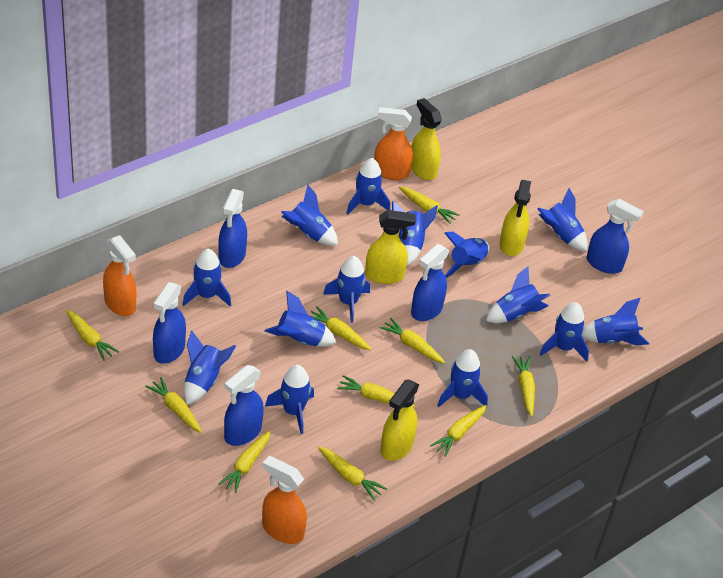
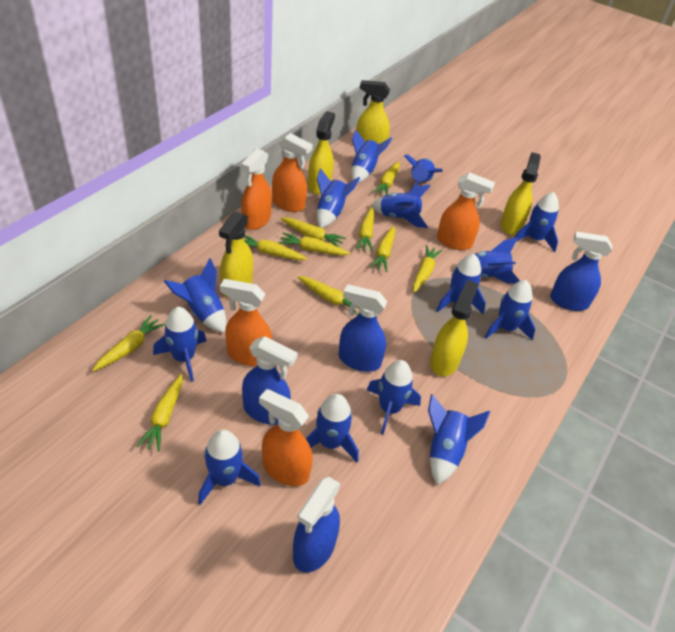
blue spray bottle: [153,282,186,364] [218,189,247,268] [224,365,264,446] [411,244,449,321] [587,199,644,274] = 5 -> [242,336,298,425] [293,477,341,573] [339,284,387,372] [550,231,612,311] = 4
orange spray bottle: [103,235,136,316] [262,456,307,544] [374,107,413,180] = 3 -> [220,279,272,366] [241,148,272,230] [259,389,313,486] [272,133,313,212] [437,172,495,250] = 5
yellow spray bottle: [365,210,416,284] [381,380,419,461] [411,98,442,180] [500,180,531,257] = 4 -> [219,211,253,297] [308,111,335,194] [356,80,390,144] [430,280,478,376] [501,152,541,235] = 5

